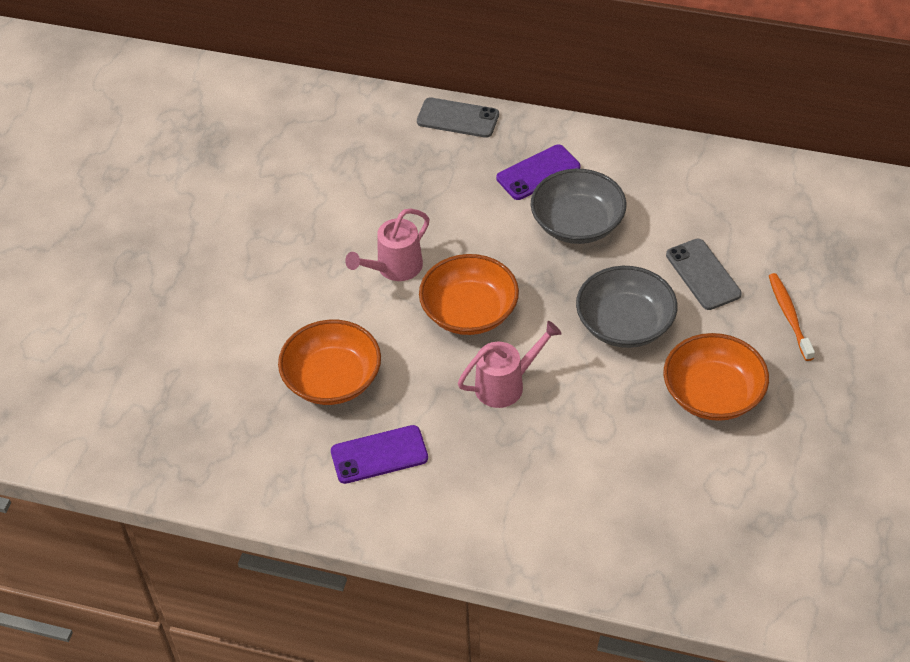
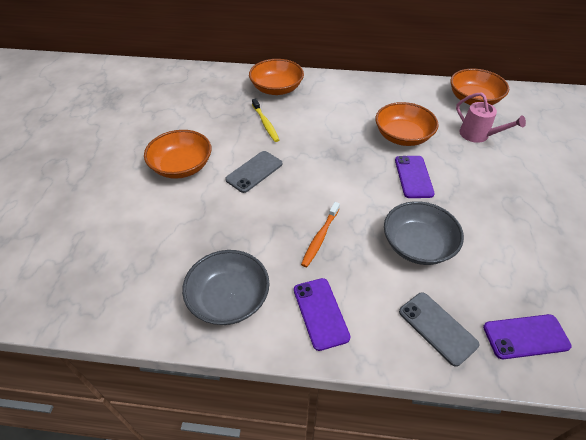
orange bowl: [278,320,381,405] [419,254,519,335] [663,333,769,421] = 3 -> [144,130,211,179] [249,59,304,95] [375,102,439,146] [450,69,509,105] = 4
pink watering can: [345,208,430,281] [458,321,562,408] = 2 -> [456,92,526,143] = 1
purple phone: [331,425,428,484] [496,144,580,200] = 2 -> [294,278,350,351] [395,156,435,198] [483,314,572,359] = 3
yellow toothbrush: none = 0 -> [252,99,279,142] = 1

